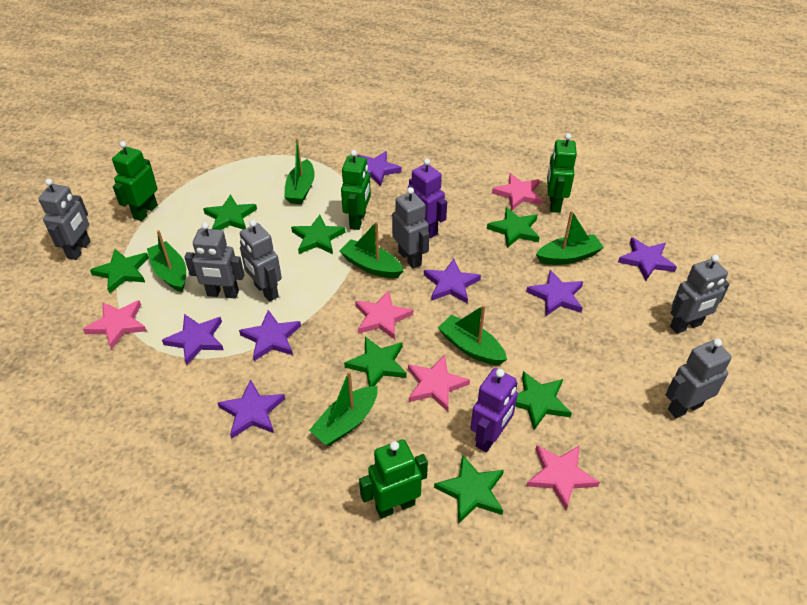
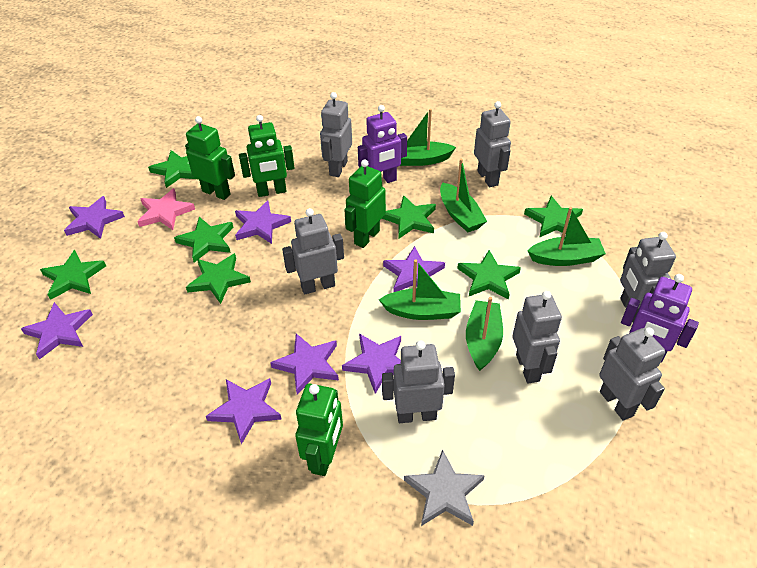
green boat: [147,230,186,292] [284,138,315,204] [309,371,378,446] [340,221,403,278] [438,305,507,365] [536,210,604,265] = 6 -> [379,259,461,320] [400,109,456,166] [440,159,487,233] [466,297,503,371] [528,207,606,266] = 5
grey robot: [38,179,91,260] [184,222,244,299] [240,220,282,302] [392,187,429,269] [666,339,732,418] [670,255,730,334] = 6 -> [282,208,344,294] [320,92,352,177] [382,340,455,423] [474,101,511,187] [512,291,562,383] [599,327,666,421] [620,232,676,322] = 7
grey star: none = 0 -> [404,449,485,526] = 1
pink star: [83,300,147,350] [355,290,413,339] [408,355,470,411] [492,173,542,210] [527,445,600,510] = 5 -> [137,188,195,230] = 1

